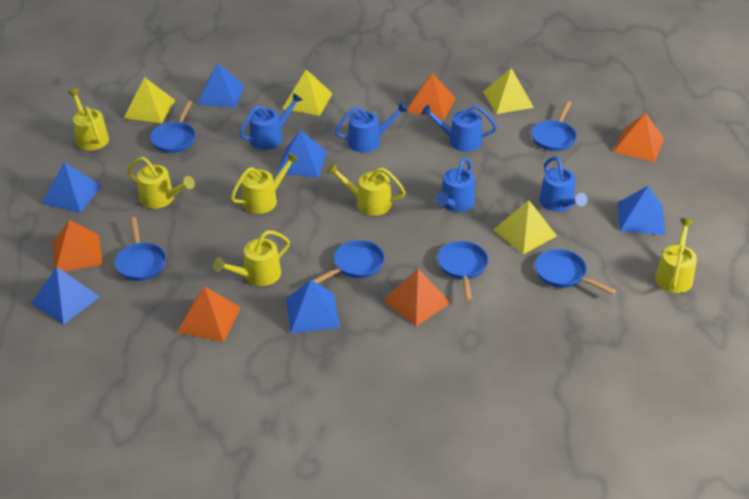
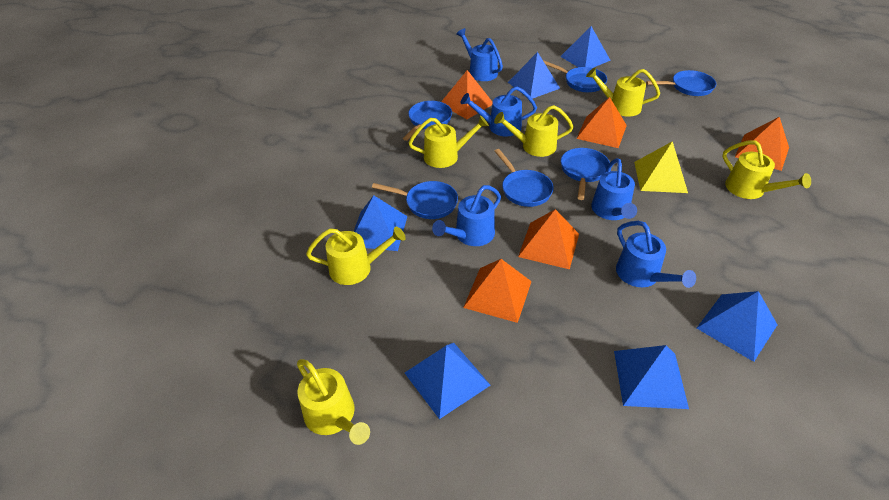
yellow pyramid: [124,77,175,123] [282,69,333,116] [483,68,534,114] [493,200,557,255] = 4 -> [634,141,688,193] = 1

